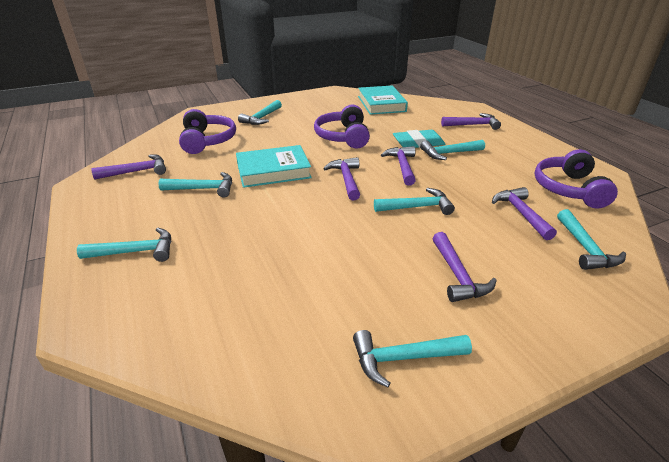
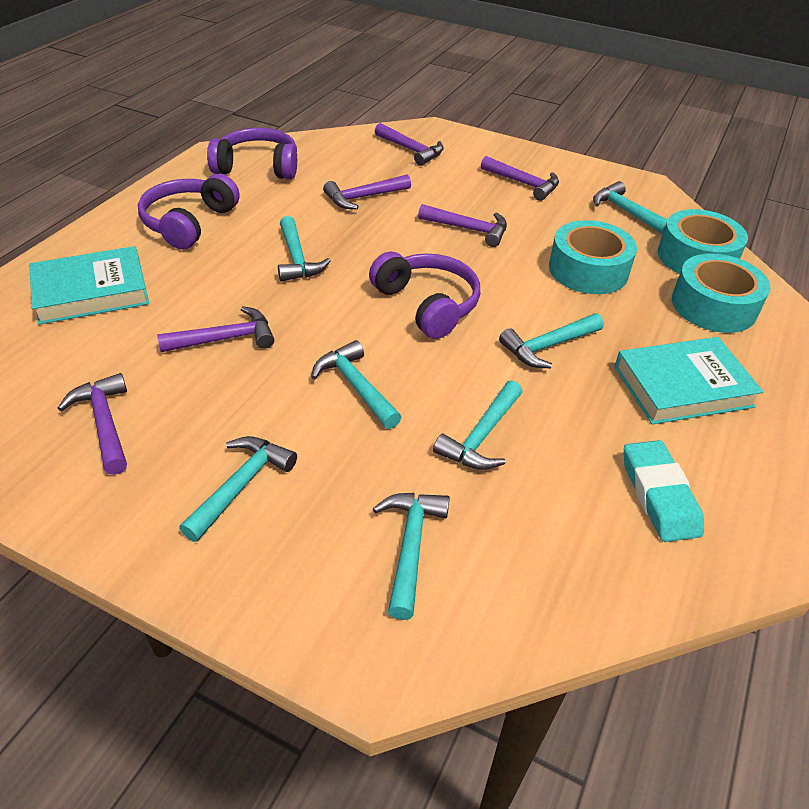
turquoise tape: none = 0 -> [549,220,637,294] [658,209,748,274] [672,254,770,333] = 3

